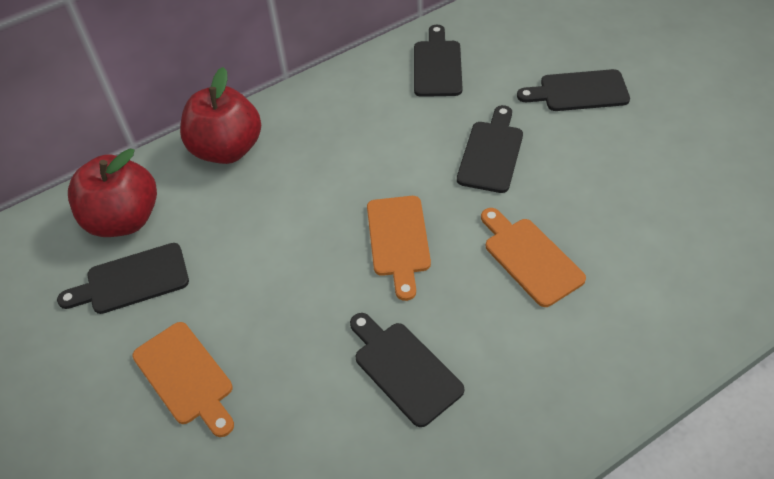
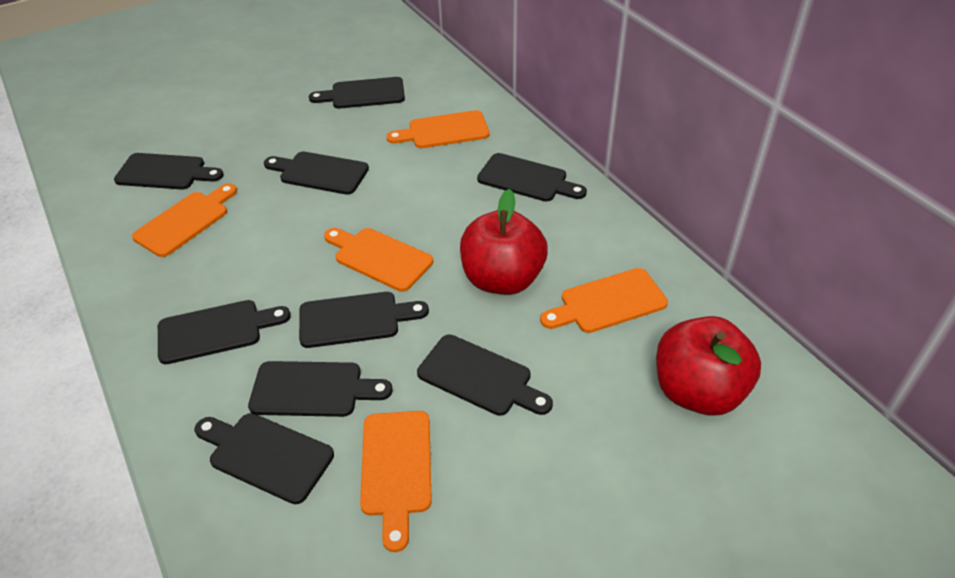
black cutting board: [57,243,189,314] [350,313,464,427] [414,25,462,97] [457,105,523,193] [517,69,630,111] = 5 -> [114,153,224,190] [158,300,291,364] [194,413,334,504] [248,361,393,417] [264,152,369,195] [299,292,429,348] [309,77,405,109] [417,335,553,416] [477,153,587,202] = 9
orange cutting board: [132,322,234,437] [367,196,431,301] [481,208,586,307] = 3 -> [132,183,237,257] [324,228,433,292] [360,411,432,552] [387,110,490,148] [540,268,668,333] = 5

